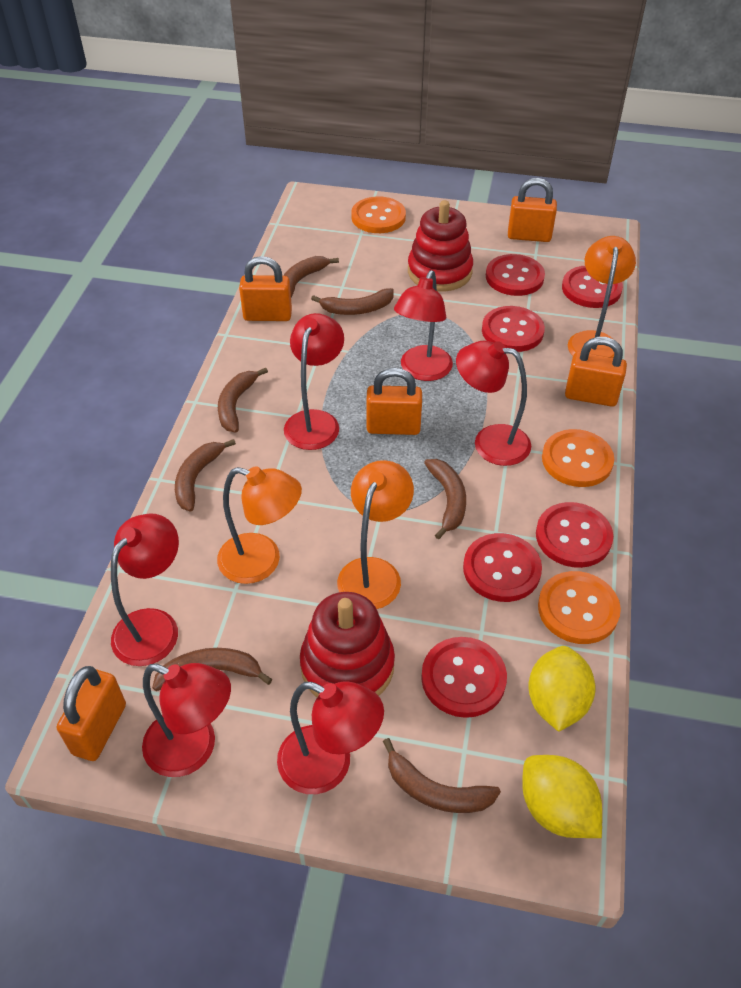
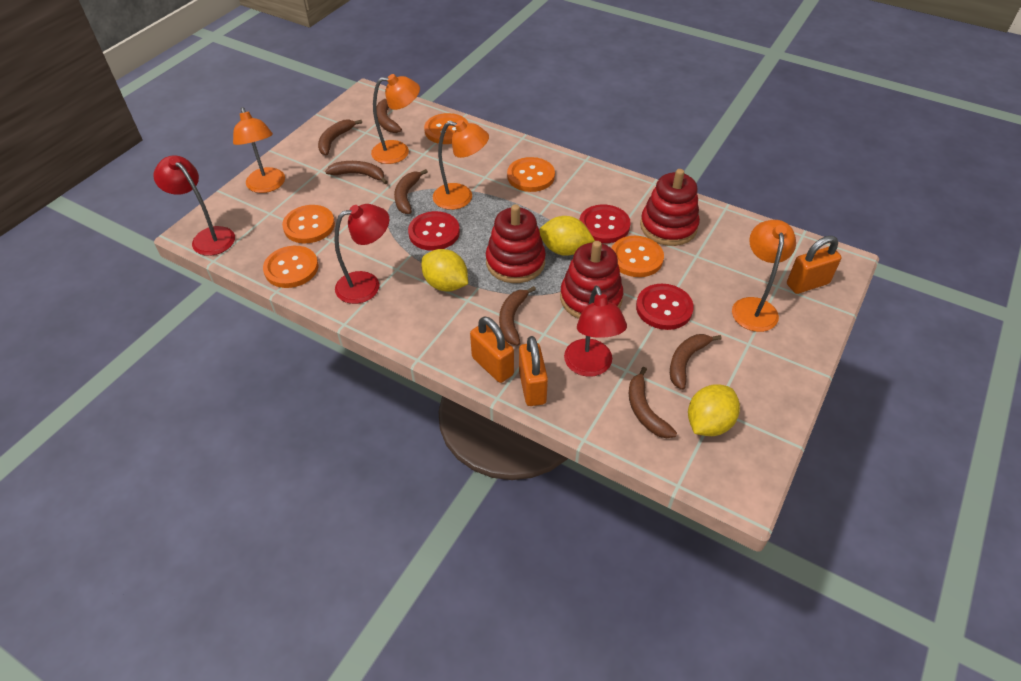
orange button: [351,196,406,233] [538,571,621,644] [542,429,614,487] = 3 -> [263,246,318,288] [282,205,335,243] [424,113,468,144] [507,157,555,192] [612,236,664,277] = 5
orange lamp: [217,466,302,584] [337,460,414,609] [568,236,636,358] = 3 -> [233,107,285,193] [371,74,420,164] [433,120,489,210] [732,220,796,332] = 4
orange padlock: [57,666,126,761] [239,256,292,321] [366,368,422,435] [508,178,557,242] [565,337,627,407] = 5 -> [470,316,514,383] [519,336,548,406] [787,236,842,294] = 3
red button: [421,637,507,718] [463,533,542,602] [482,306,545,352] [486,254,545,296] [536,502,613,568] [562,266,623,308] = 6 -> [408,211,460,251] [579,204,631,243] [636,284,694,330] = 3
red lamp: [111,513,179,666] [142,663,231,777] [277,681,384,794] [284,313,344,450] [394,270,453,381] [456,340,531,466] = 6 -> [153,155,235,256] [334,204,389,304] [564,286,627,377] = 3
red stacking toy: [300,592,395,697] [408,200,473,292] = 2 -> [486,204,546,283] [560,241,623,319] [640,169,700,246] = 3
yellow lemon: [522,755,602,838] [528,646,596,732] = 2 -> [421,249,468,291] [539,216,595,256] [688,384,740,436] = 3

